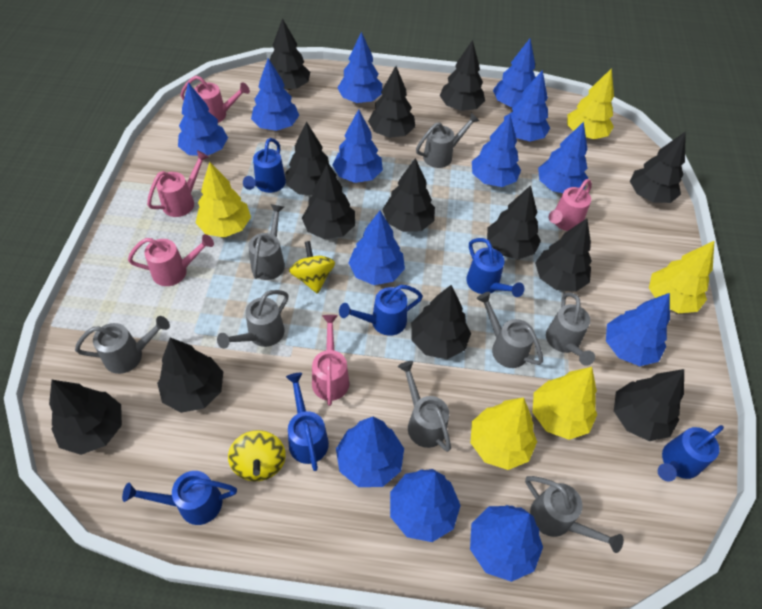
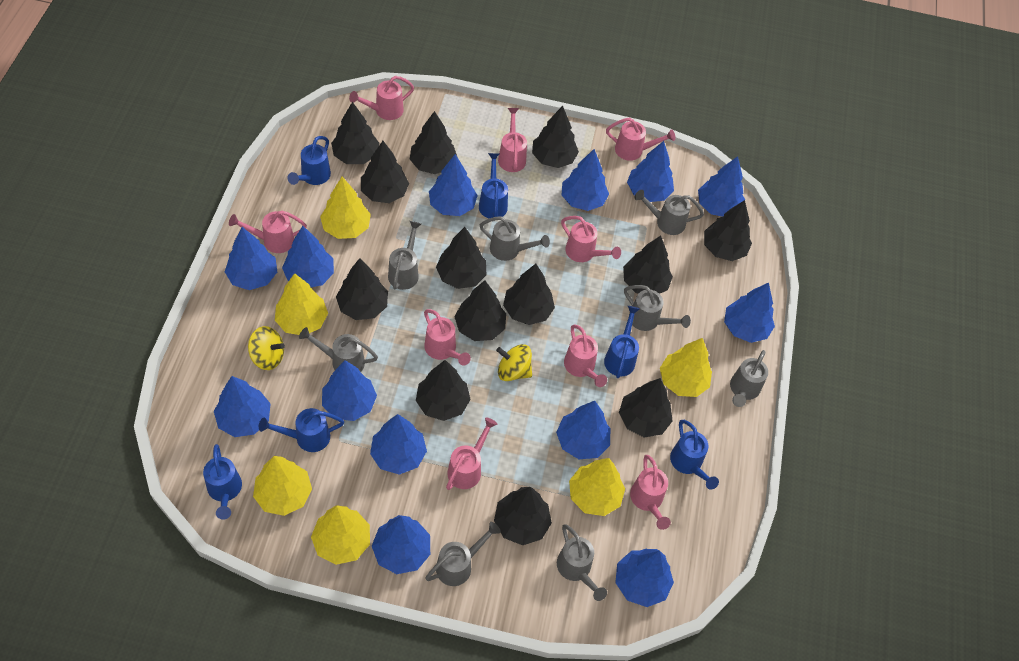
pink watering can: [128,234,214,286] [147,150,209,217] [180,76,250,123] [312,315,349,406] [549,179,592,231] = 5 -> [229,211,307,253] [349,76,414,120] [424,309,471,366] [446,417,497,490] [498,108,527,172] [561,216,621,262] [564,324,607,387] [606,118,675,161] [630,455,671,530] = 9
yellow tree: [196,162,251,238] [471,397,537,470] [532,367,597,440] [567,68,614,139] [649,241,714,313] = 5 -> [253,456,312,516] [275,273,328,335] [311,505,370,565] [320,177,371,239] [569,458,625,516] [660,338,712,397] = 6

